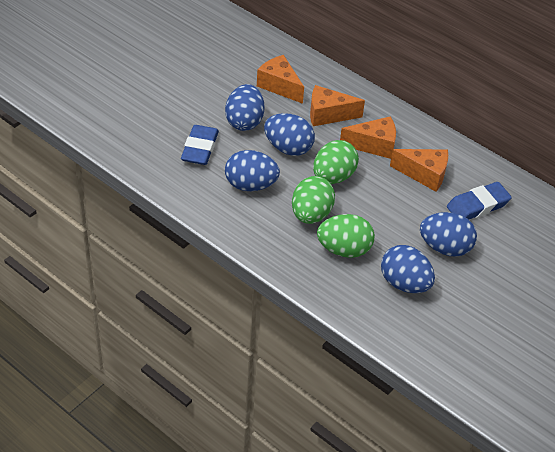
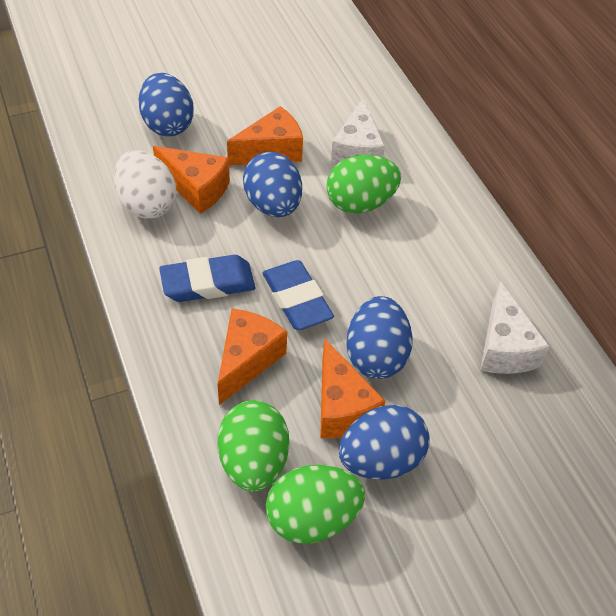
blue egg: [225,84,264,131] [225,150,280,191] [264,113,315,156] [381,245,435,293] [420,212,477,257] = 5 -> [138,73,194,136] [243,152,302,217] [339,405,430,479] [346,296,413,379] = 4
white cheese: none = 0 -> [331,98,385,166] [480,281,550,374] = 2
white egg: none = 0 -> [114,150,176,219] = 1

